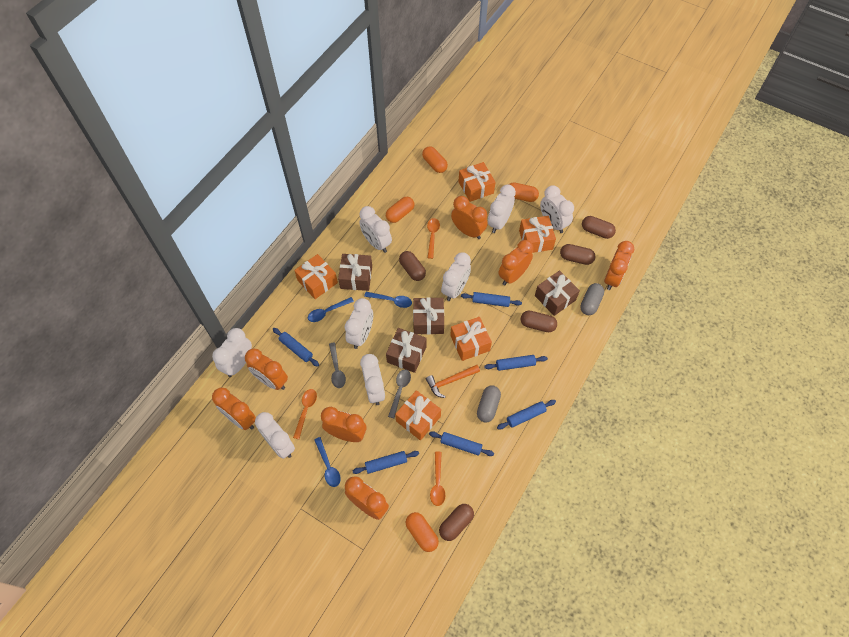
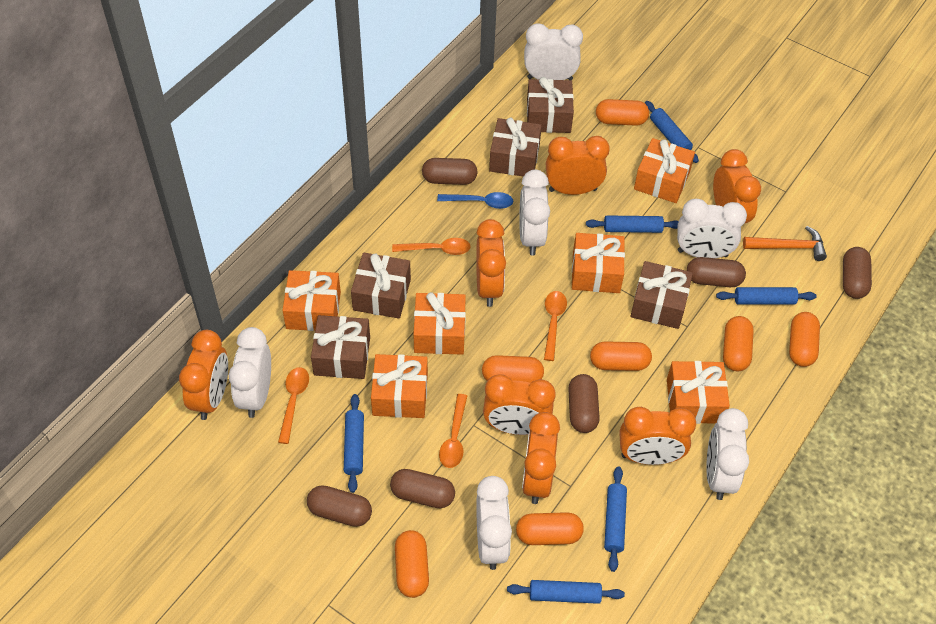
blue spoon: [308,297,354,322] [314,437,341,487] [364,292,412,308] = 3 -> [437,192,514,209] = 1
brown capsule: [399,251,426,281] [439,504,474,541] [521,311,557,332] [560,244,595,265] [582,216,616,239] = 5 -> [307,485,372,527] [390,469,455,508] [422,158,478,185] [568,374,600,433] [687,257,746,287] [843,247,872,299] = 6
brown gift: [338,254,372,291] [386,328,427,373] [413,297,444,335] [535,270,580,316] = 4 -> [311,315,370,379] [351,253,411,319] [489,118,542,176] [527,77,574,133] [631,261,693,329] = 5
grey capsule: [477,385,501,422] [580,283,604,315] = 2 -> none = 0
grey spoon: [329,343,346,388] [388,370,411,418] = 2 -> none = 0
orange capsule: [386,197,414,223] [406,512,439,552] [422,146,448,173] [509,183,539,202] = 4 -> [395,530,429,598] [482,355,544,383] [516,512,584,545] [590,341,652,371] [596,99,649,126] [723,316,754,371] [789,312,820,367] = 7
orange gift: [294,254,338,299] [395,390,441,441] [450,317,492,361] [458,162,496,202] [519,216,556,253] = 5 -> [282,270,341,331] [371,354,428,418] [413,292,466,355] [572,233,625,293] [634,138,695,203] [667,361,730,424] = 6
orange spoon: [293,389,317,439] [427,218,440,259] [430,451,446,506] = 3 -> [278,367,309,444] [392,238,471,255] [439,394,467,468] [544,291,567,361] = 4
white clock: [212,328,252,377] [255,412,295,459] [345,298,373,349] [359,206,392,253] [360,354,385,405] [441,252,471,301] [488,184,516,233] [540,185,574,233] = 8 -> [229,327,271,418] [476,476,512,570] [519,170,550,255] [524,23,583,80] [677,199,747,258] [706,408,749,500] = 6

